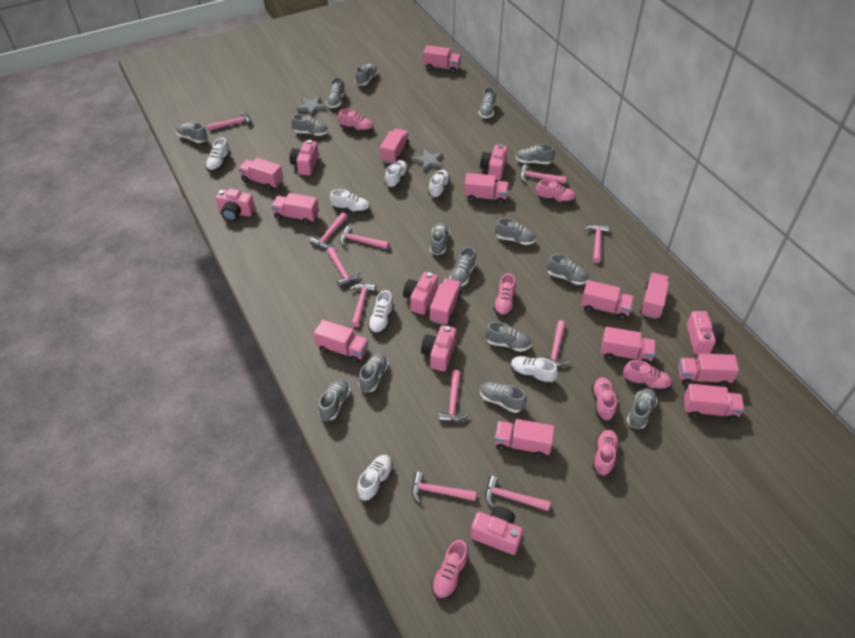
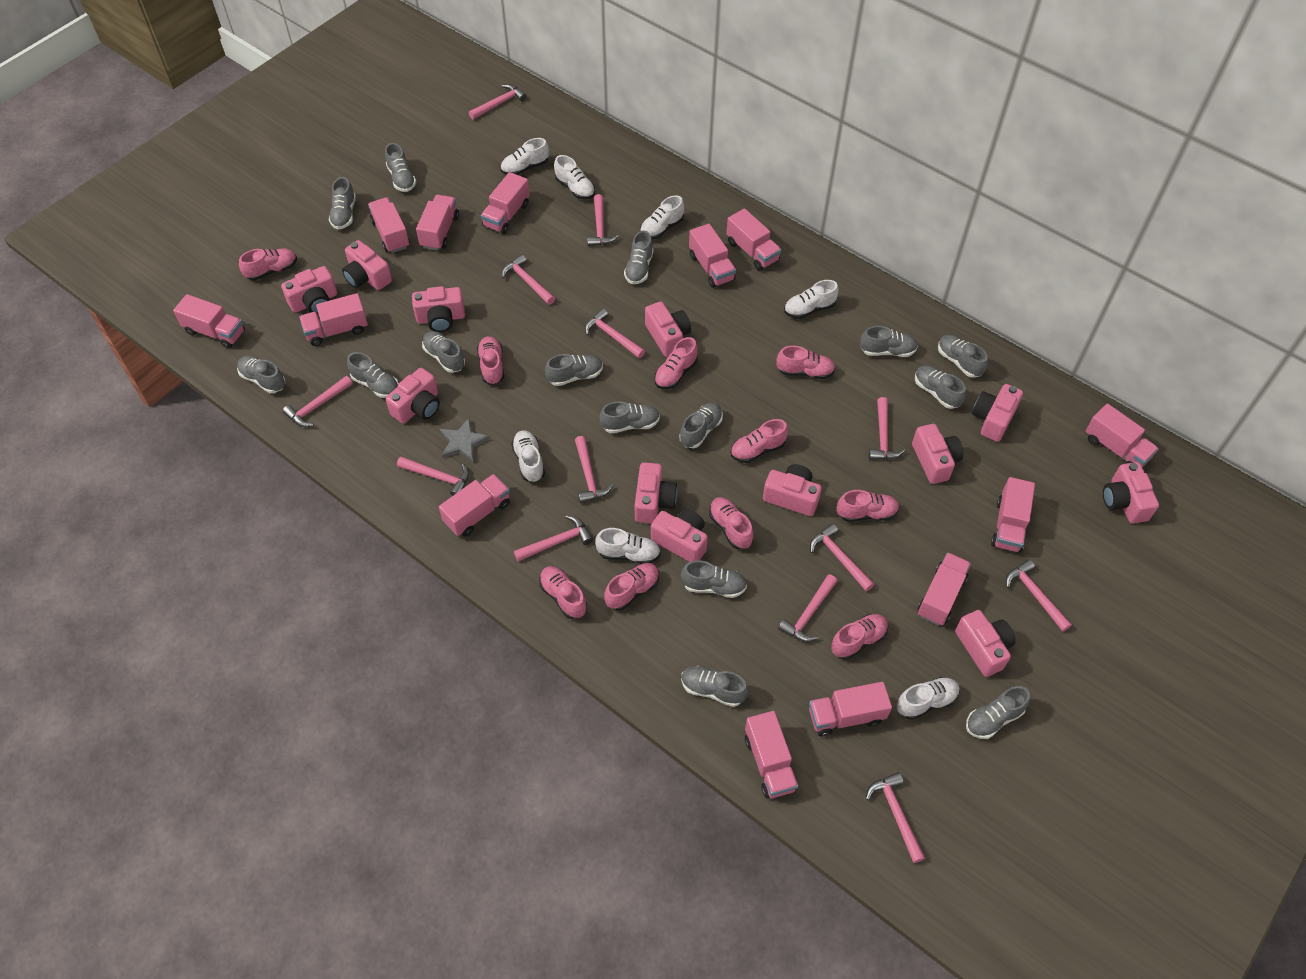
grey star: [296,97,327,117] [412,149,443,172] = 2 -> [440,418,490,463] = 1
pink camera: [216,189,255,221] [290,140,319,175] [403,272,438,315] [421,325,456,371] [471,506,523,555] [480,144,507,180] [687,311,724,355] = 7 -> [281,266,337,314] [342,240,392,290] [386,368,440,424] [412,286,465,332] [635,462,678,523] [645,302,691,357] [651,509,708,562] [763,464,822,516] [912,424,963,484] [955,610,1016,677] [972,384,1023,442] [1103,462,1159,523] = 12
pink hammer: [207,112,252,131] [309,212,347,248] [326,247,360,288] [340,226,389,249] [350,283,376,327] [412,472,477,503] [439,370,469,422] [485,476,550,511] [520,165,567,184] [542,320,570,367] [584,224,609,263] = 11 -> [282,376,353,427] [397,457,469,496] [469,84,527,120] [502,254,555,305] [514,515,593,562] [575,436,613,503] [585,308,645,358] [587,194,619,246] [778,574,837,642] [810,524,874,591] [866,772,925,863] [869,397,905,460] [1006,559,1072,632] = 13
pink shoe: [338,109,374,132] [431,540,469,600] [493,273,516,317] [536,179,576,204] [592,377,617,421] [593,430,620,476] [623,360,672,392] = 7 -> [239,248,297,281] [477,336,504,385] [539,566,587,619] [604,563,659,610] [654,337,698,389] [709,497,753,549] [731,419,788,463] [776,346,835,379] [831,614,888,660] [837,490,900,522] = 10

